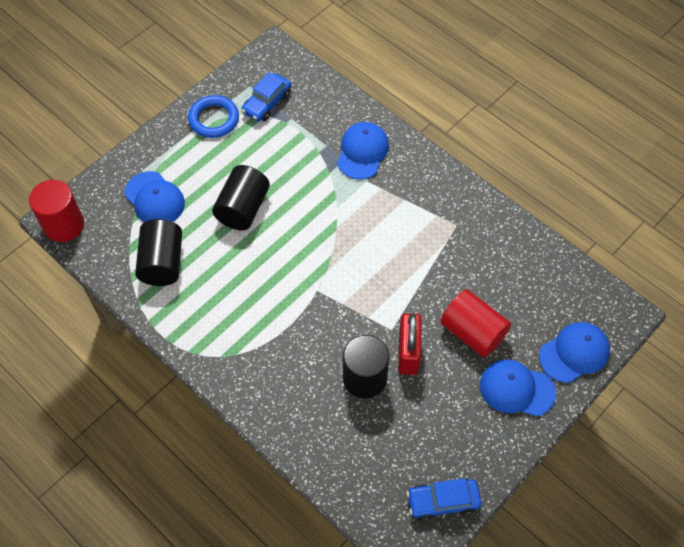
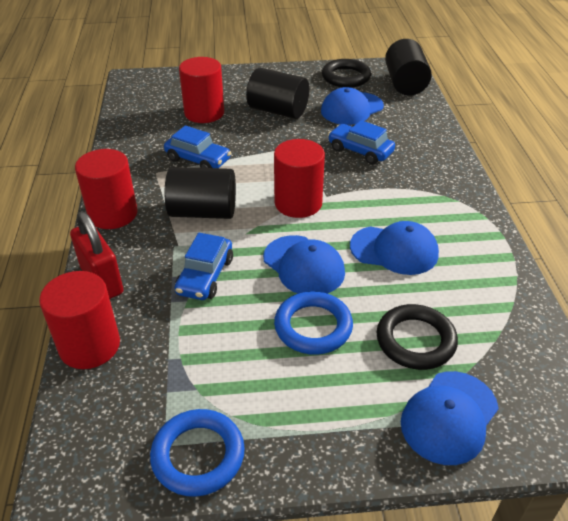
black ring: none = 0 -> [322,59,371,88] [377,304,458,370] = 2
blue car: [241,72,291,121] [407,478,481,521] = 2 -> [164,125,231,168] [175,233,233,300] [328,120,395,165] = 3
blue ring: [188,95,239,138] = 1 -> [150,409,245,497] [274,291,353,355] = 2
red cylinder: [29,180,84,242] [440,289,511,357] = 2 -> [39,271,120,369] [75,149,138,229] [179,57,224,123] [274,139,325,218] = 4

